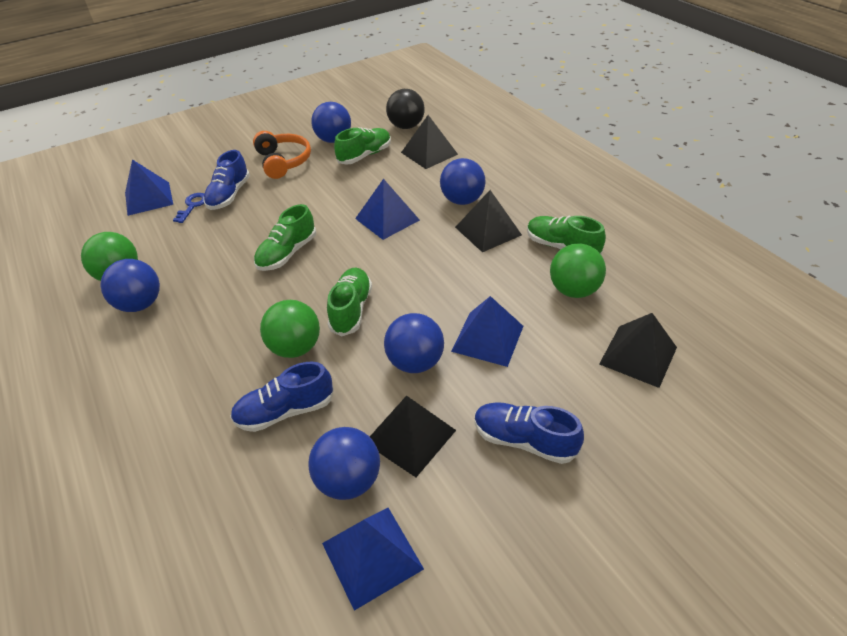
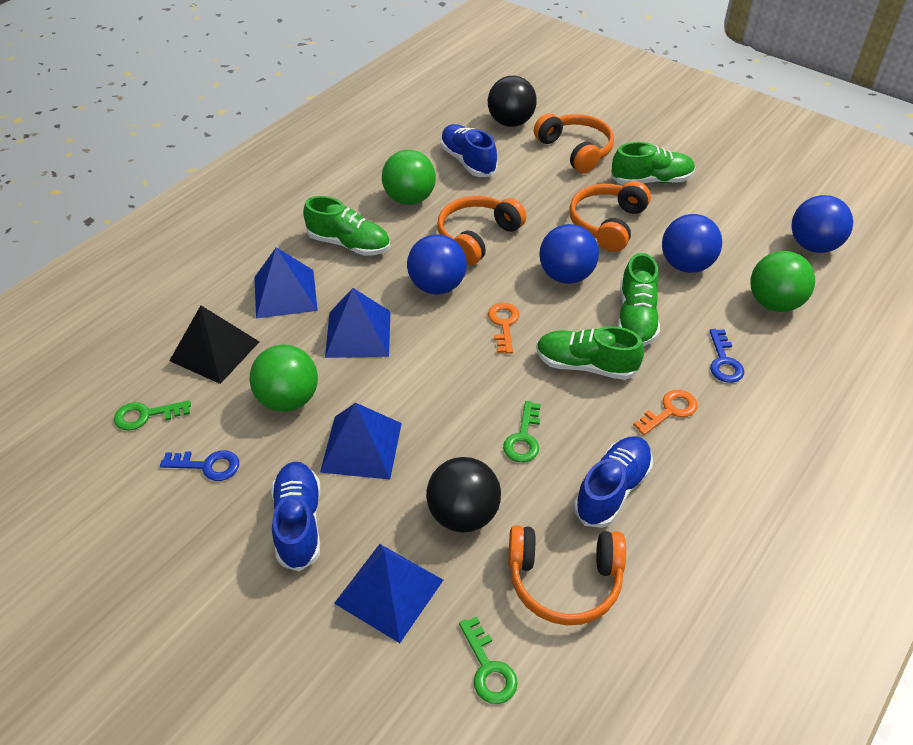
black ball: [386,89,425,129] = 1 -> [426,457,501,533] [488,76,537,127] = 2
black pyramid: [370,395,456,477] [401,115,458,169] [455,190,522,252] [599,313,677,388] = 4 -> [169,305,259,384] = 1
blue ball: [100,259,160,312] [308,427,380,500] [311,102,351,143] [384,313,444,373] [440,158,485,205] = 5 -> [407,234,467,294] [539,224,599,284] [662,214,722,273] [791,195,853,253] = 4
blue key: [173,193,204,223] = 1 -> [160,450,239,481] [709,329,744,383] = 2
green key: none = 0 -> [114,400,191,430] [459,616,518,704] [503,401,541,462] = 3
orange headphones: [253,131,311,179] = 1 -> [437,196,526,265] [508,525,626,625] [534,113,614,173] [569,181,651,252] = 4
orange key: none = 0 -> [488,303,520,354] [633,390,697,435] = 2

